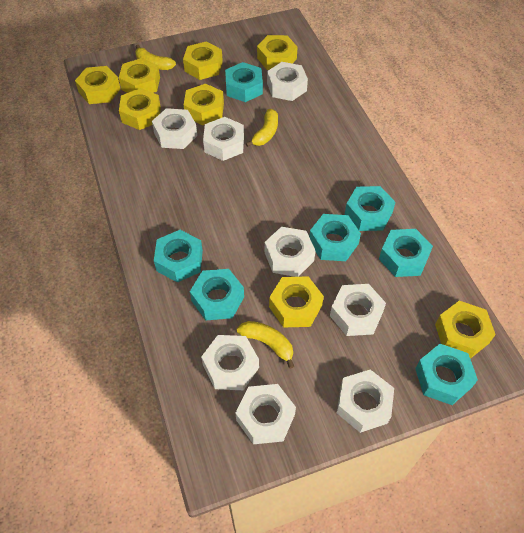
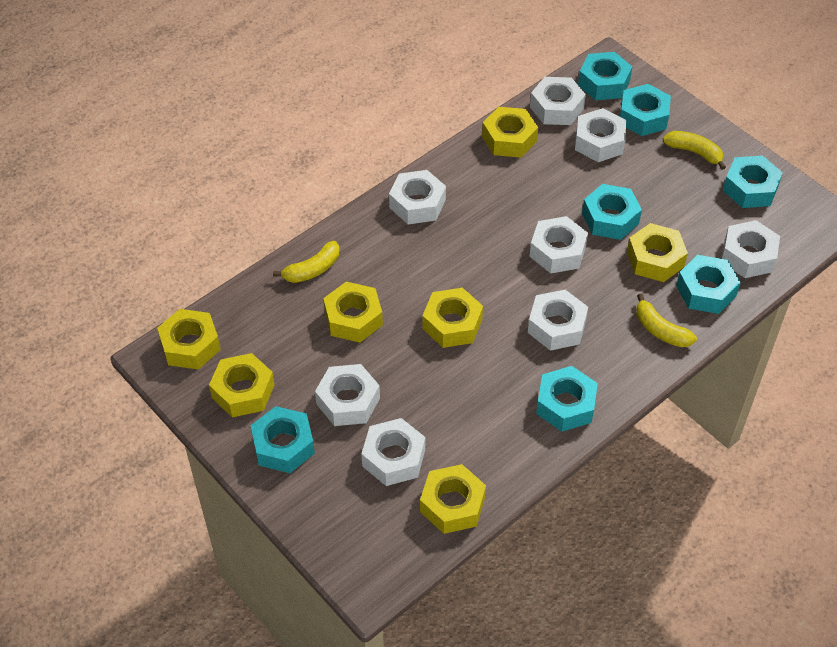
yellow nut: [75,66,121,104] [119,58,160,93] [119,88,161,130] [183,41,223,80] [184,84,224,125] [257,35,297,70] [269,276,324,327] [435,300,496,359] = 8 -> [157,309,221,370] [209,353,275,417] [323,282,383,343] [420,464,486,534] [422,288,483,348] [482,107,538,158] [627,223,688,282] = 7

